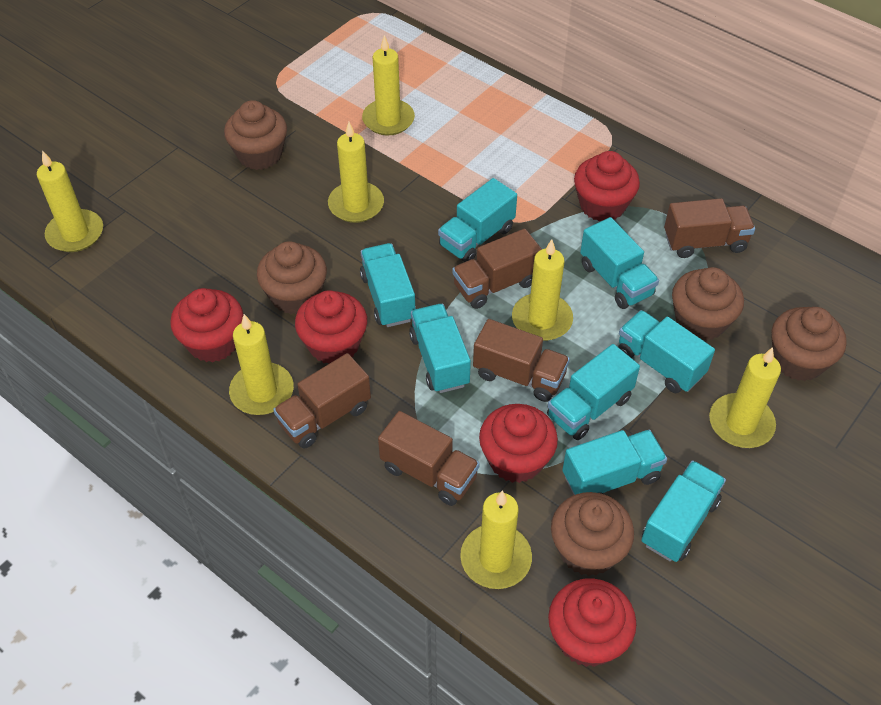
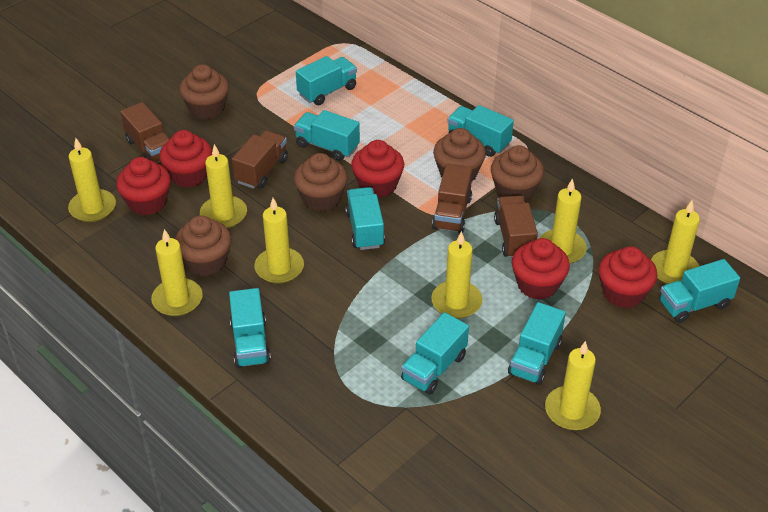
brown truck: [273,353,371,449] [378,411,480,506] [452,229,542,309] [473,319,570,402] [664,198,755,258] = 5 -> [120,102,170,163] [232,131,288,189] [432,164,472,233] [494,195,538,259] = 4
yellow candle: [37,150,103,252] [229,314,294,415] [328,122,384,223] [362,35,415,135] [460,490,532,589] [512,239,573,341] [709,347,781,448] = 7 -> [68,138,116,222] [151,229,203,316] [200,144,247,228] [254,198,304,284] [431,231,482,318] [540,178,587,264] [545,341,601,430] [651,201,700,284] = 8

